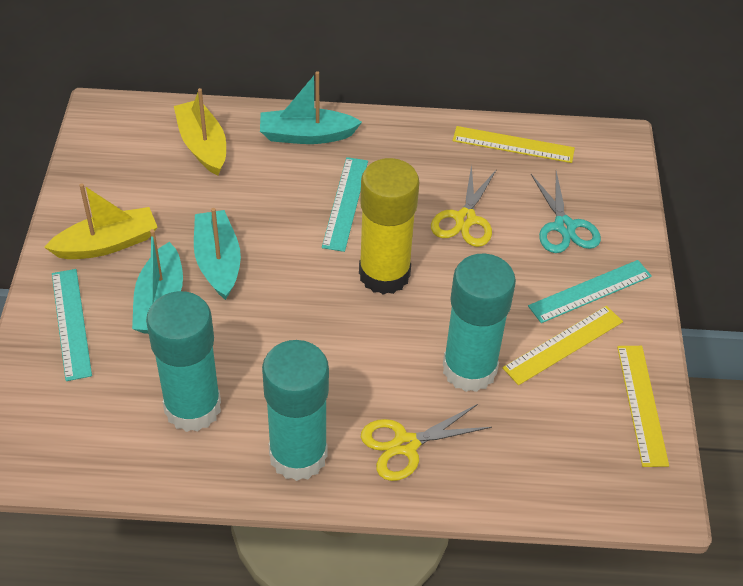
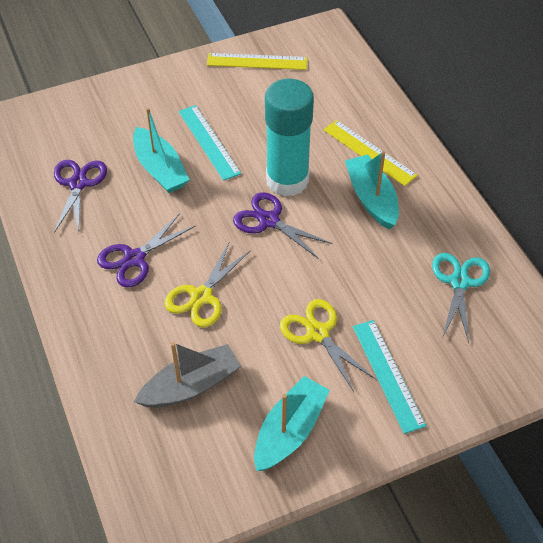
grey boat: none = 0 -> [134,342,241,408] = 1
purple scissors: none = 0 -> [54,160,107,235] [97,213,195,288] [233,192,333,259] = 3
turquoise glue stick: [146,291,221,432] [262,340,329,481] [443,254,516,392] = 3 -> [265,79,314,197] = 1
turquoise ruler: [52,269,92,381] [322,157,368,252] [528,260,652,323] = 3 -> [179,105,241,181] [353,320,426,434] = 2
yellow boat: [44,183,158,259] [174,88,226,176] = 2 -> none = 0
yellow glue stick: [359,158,419,295] = 1 -> none = 0
yellow ruler: [453,126,575,163] [502,306,623,385] [617,346,669,467] = 3 -> [207,53,307,70] [323,120,418,186] = 2

